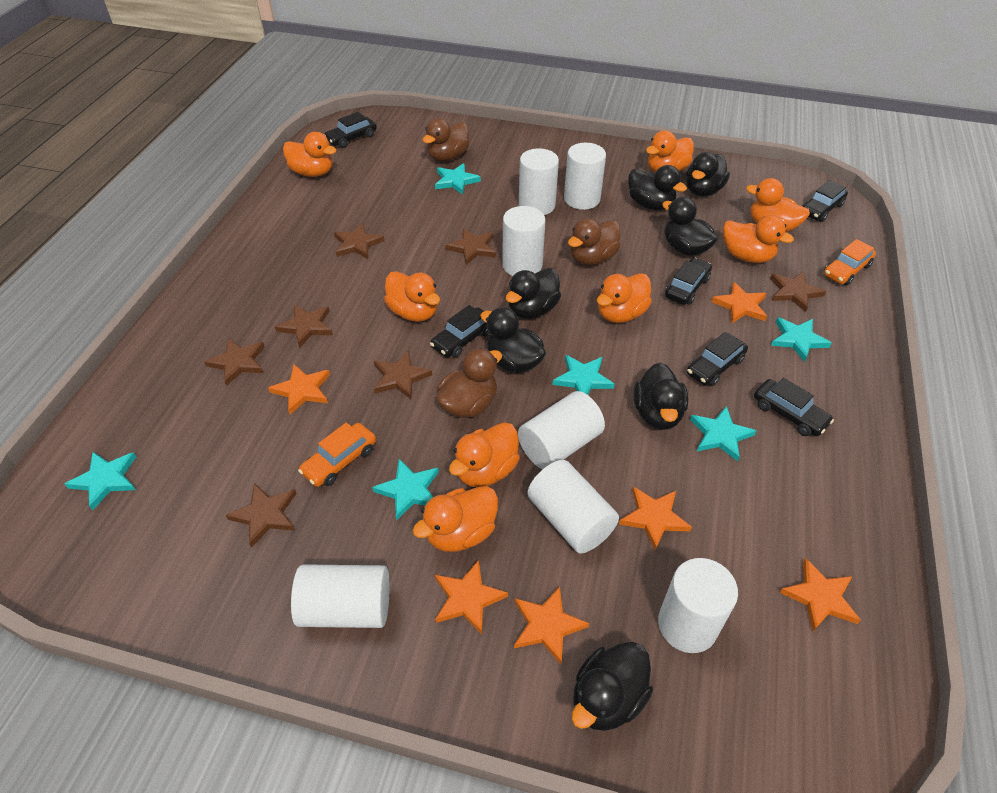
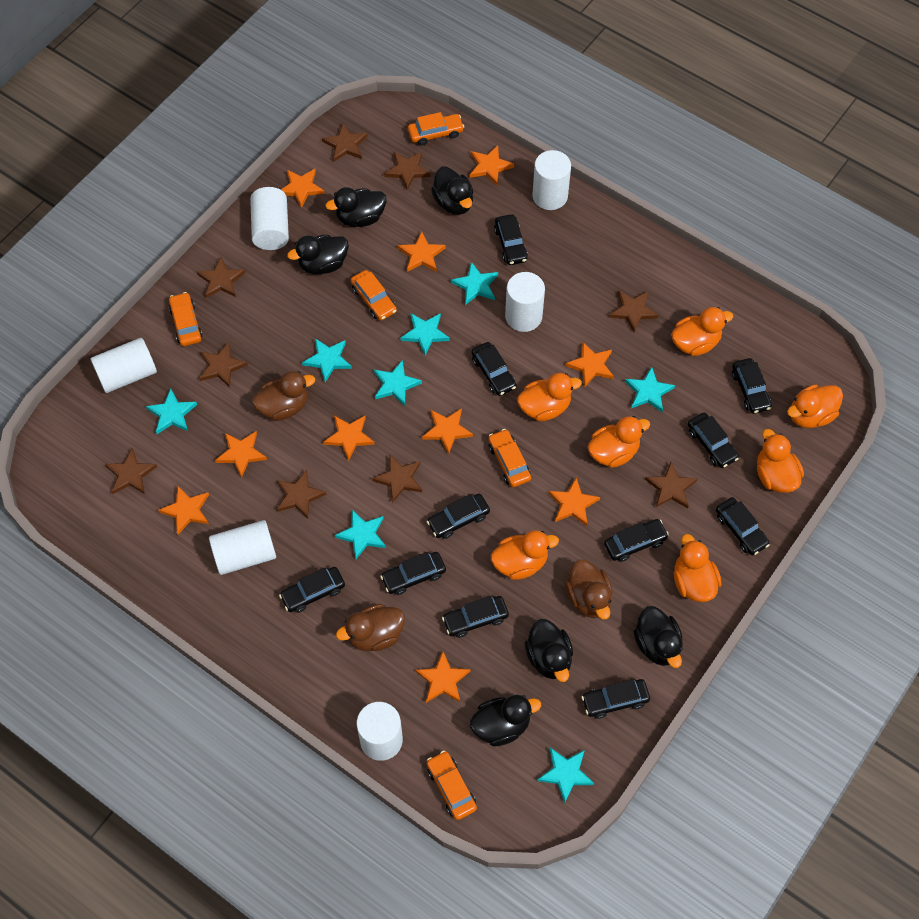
black car: [324,112,377,148] [430,305,489,358] [665,258,712,305] [687,332,748,386] [754,378,834,436] [803,180,848,222] = 6 -> [279,567,345,613] [380,552,446,595] [427,494,490,539] [442,596,509,638] [472,342,516,396] [494,214,528,265] [581,679,650,719] [604,519,669,562] [688,413,739,468] [716,497,770,555] [732,358,772,414] = 11
black duck: [480,307,546,373] [506,268,561,319] [572,642,653,731] [628,165,687,210] [634,363,688,430] [662,197,718,256] [686,152,730,196] = 7 -> [287,235,349,274] [325,187,387,227] [431,167,473,215] [470,694,541,746] [525,619,573,682] [633,606,683,668] = 6
brown star: [204,338,265,386] [226,483,297,548] [275,304,333,348] [334,223,385,259] [374,351,432,399] [445,228,496,265] [770,271,826,312] = 7 -> [105,448,157,494] [197,257,245,298] [199,343,248,388] [276,470,326,519] [322,123,368,162] [372,455,422,503] [384,152,431,190] [609,290,659,332] [645,462,697,508] = 9
orange car: [298,422,376,487] [824,239,876,285] = 2 -> [168,292,203,346] [350,270,397,320] [408,112,464,146] [427,751,477,820] [488,429,531,487] = 5
orange duck: [283,132,336,177] [384,271,440,322] [412,486,498,552] [449,422,520,487] [597,273,652,323] [646,130,694,172] [723,215,794,263] [746,178,810,232] = 8 -> [491,530,559,580] [517,373,582,421] [587,416,650,468] [671,307,733,356] [674,534,721,602] [757,429,804,493] [787,384,843,428] = 7
orange star: [268,364,330,414] [435,560,508,634] [514,586,589,664] [619,487,692,550] [712,282,767,323] [780,558,861,632] = 6 -> [158,486,209,535] [215,431,267,478] [281,169,325,208] [323,416,375,461] [398,231,446,272] [416,651,471,703] [422,408,473,454] [470,145,514,185] [548,477,600,526] [565,342,614,388] = 10
turquoise star: [65,452,136,511] [372,459,439,520] [435,163,481,195] [553,355,615,395] [690,406,756,461] [771,317,832,362] = 6 -> [146,389,197,434] [302,338,352,382] [335,510,386,559] [374,360,422,406] [401,313,450,355] [451,262,498,305] [537,748,594,803] [625,367,675,412] = 8
white cylinder: [291,564,390,628] [502,206,545,276] [518,391,605,469] [519,148,559,215] [528,460,619,554] [564,143,606,210] [658,558,738,653] = 7 -> [91,338,157,393] [209,520,276,575] [250,187,289,250] [357,702,403,761] [505,272,545,332] [532,150,571,210] = 6

